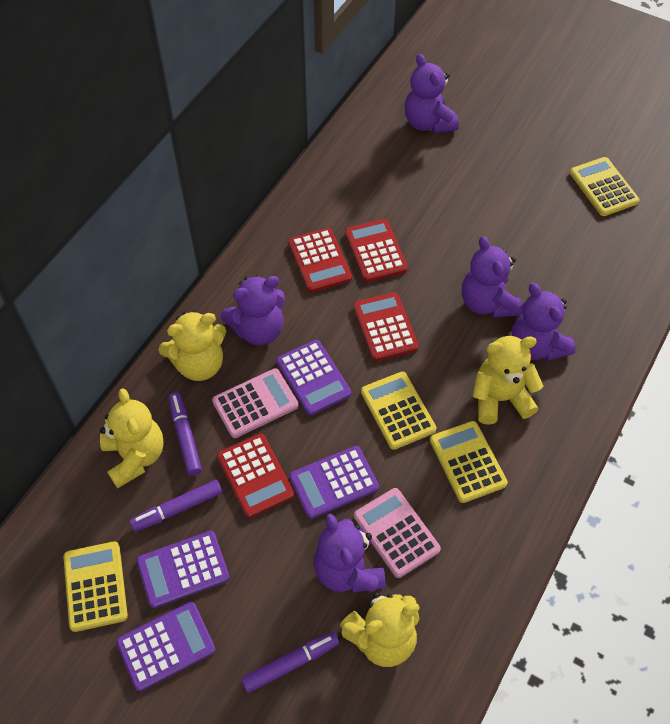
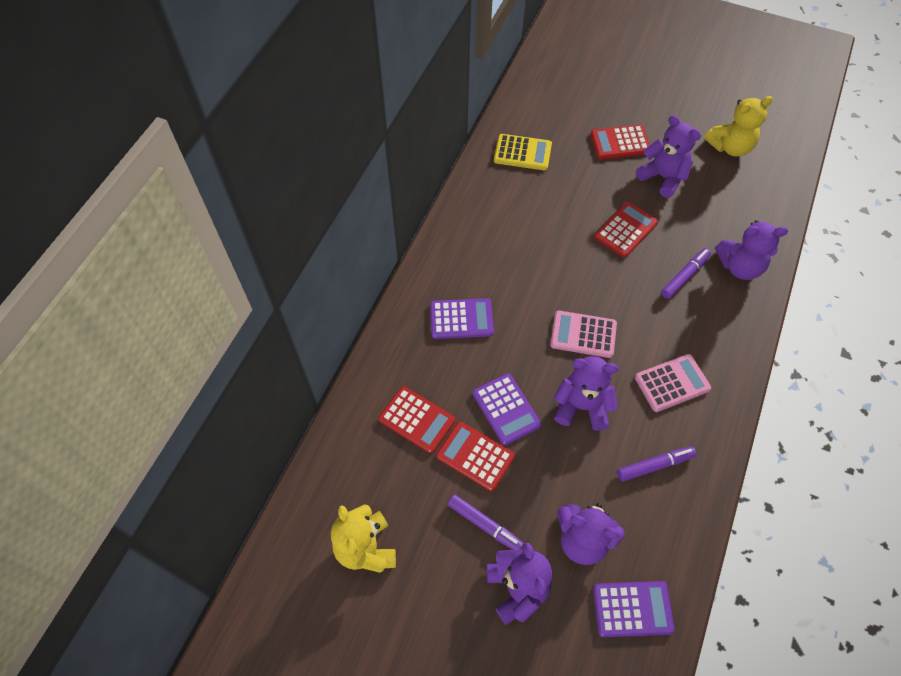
purple calculator: [116,602,216,691] [137,531,230,608] [276,340,351,415] [289,446,379,519] = 4 -> [430,298,494,339] [473,373,541,445] [593,581,675,637] = 3
yellow calculator: [63,541,128,632] [361,372,437,450] [430,421,508,503] [570,157,639,216] = 4 -> [494,134,552,170] = 1
yellow teddy bear: [100,388,164,488] [158,311,226,381] [340,592,420,667] [473,336,543,425] = 4 -> [331,504,396,573] [704,96,773,156] = 2

